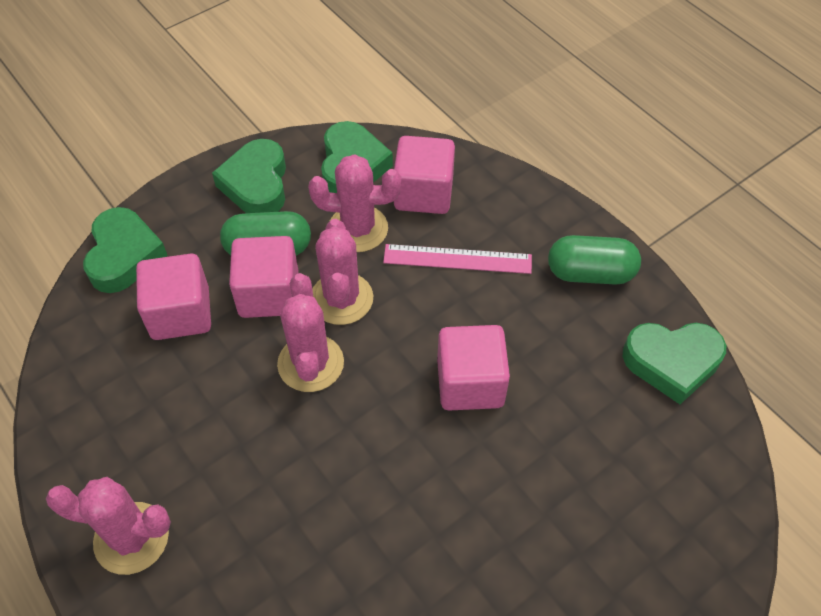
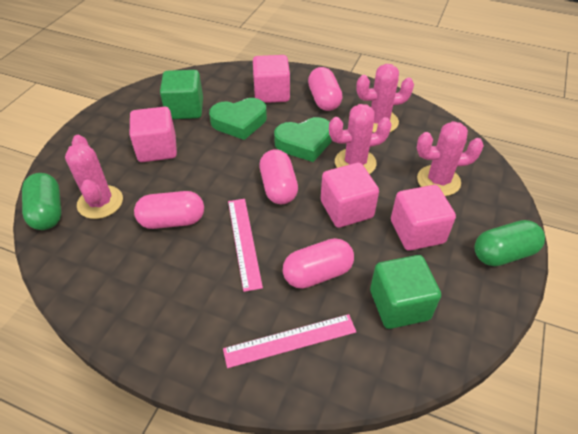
green cube: none = 0 -> [160,70,203,119] [370,255,441,329] = 2
green heart: [83,207,168,293] [212,139,286,213] [321,121,393,193] [623,323,726,404] = 4 -> [209,98,267,140] [274,117,332,162] = 2
pink capsule: none = 0 -> [134,191,204,229] [260,149,298,204] [283,238,354,289] [308,67,343,111] = 4
pink ruler: [383,244,532,274] = 1 -> [223,314,356,368] [228,199,263,292] = 2

